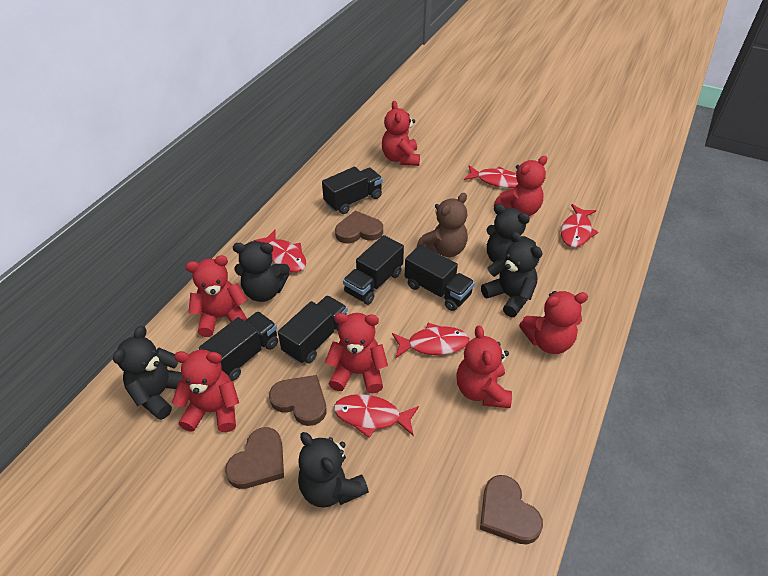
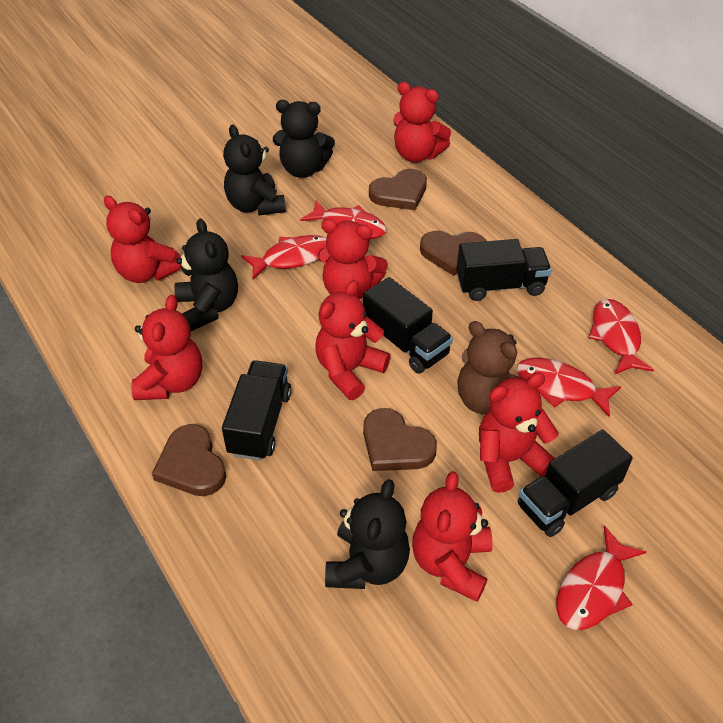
black teddy bear: [113,326,183,420] [233,241,290,302] [298,432,369,508] [481,231,543,317] [487,204,536,263] = 5 -> [174,218,238,331] [223,124,286,215] [273,100,335,178] [325,479,410,589] = 4
black truck: [199,311,278,381] [278,295,348,364] [322,167,383,214] [343,235,404,305] [405,245,475,311] = 5 -> [222,360,292,461] [363,277,453,374] [456,239,552,301] [518,430,633,537] = 4

